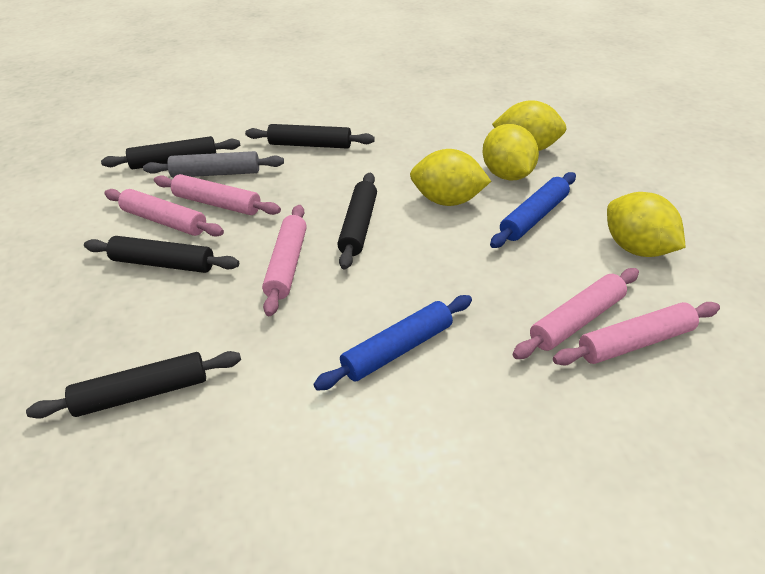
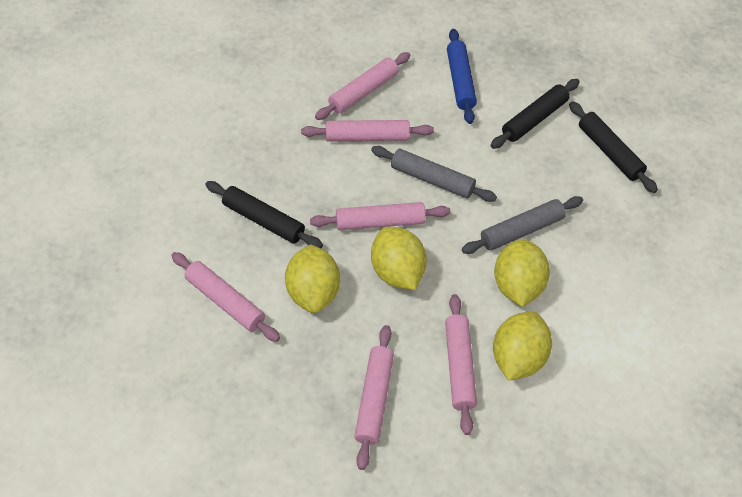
black rolling pin: [26,351,241,419] [84,236,239,273] [101,136,240,169] [245,124,375,149] [337,173,377,270] = 5 -> [205,181,323,248] [491,79,580,149] [569,101,658,193] = 3
blue rolling pin: [313,295,472,391] [490,172,576,248] = 2 -> [447,29,477,124] = 1
grey rolling pin: [143,151,284,178] = 1 -> [371,146,497,202] [462,196,583,254] = 2
pink rolling pin: [104,189,224,237] [154,174,281,215] [262,205,307,316] [513,268,639,359] [553,302,720,366] = 5 -> [171,252,280,342] [301,120,434,142] [310,202,451,230] [315,52,410,120] [354,325,394,470] [445,294,477,435] = 6

